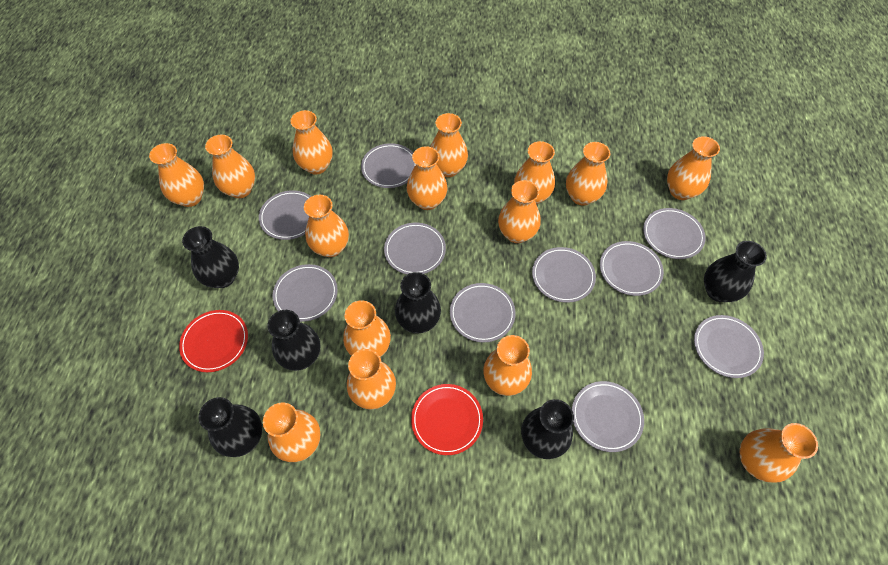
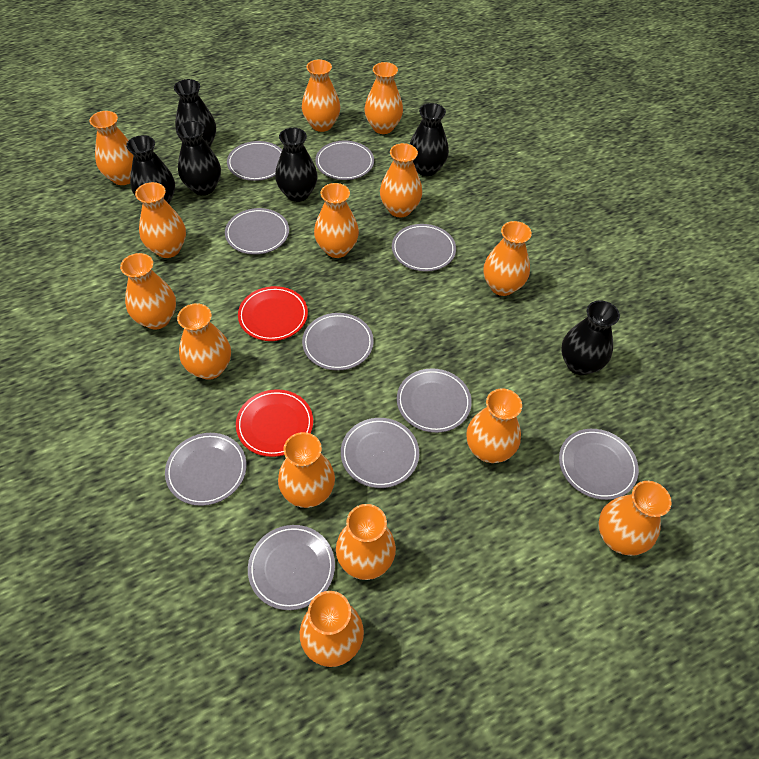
orange vase: [149,143,204,207] [205,135,255,198] [263,403,320,462] [290,110,333,174] [304,195,349,257] [343,300,391,357] [347,349,396,410] [407,146,447,210] [430,113,468,177] [483,335,532,396] [498,180,540,243] [514,141,555,204] [566,142,610,206] [667,136,720,200] [739,423,818,483] = 15 -> [89,111,134,185] [120,253,176,330] [135,182,186,258] [177,303,231,380] [278,432,335,508] [300,591,364,667] [302,59,340,132] [314,183,359,258] [336,504,396,580] [365,62,403,134] [380,143,422,217] [466,389,522,463] [484,221,532,296] [598,481,672,556] = 14

